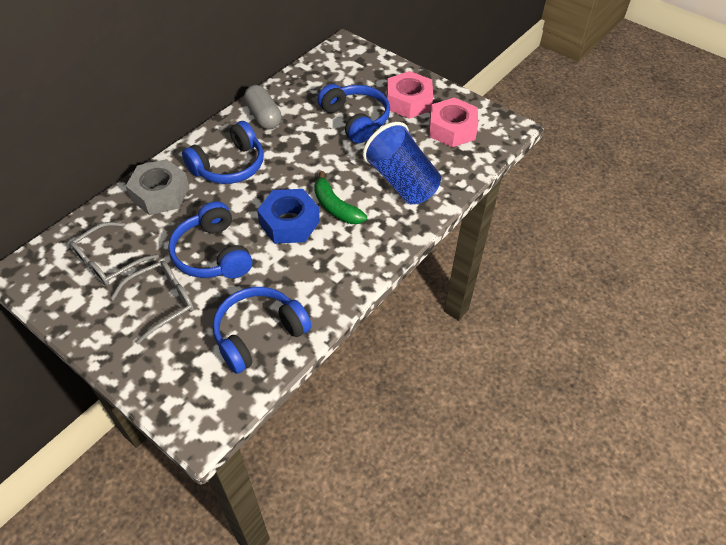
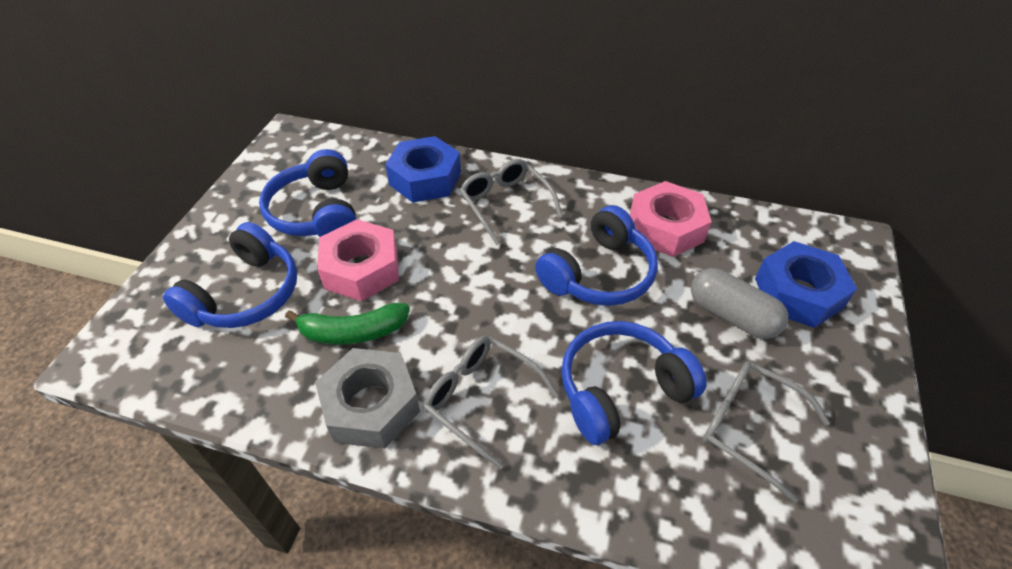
blue cup: [363,122,441,204] = 1 -> none = 0
blue nut: [257,189,320,244] = 1 -> [385,136,461,203] [755,241,857,328] = 2
grey glasses: [69,222,159,286] [110,261,194,344] = 2 -> [424,336,559,469] [459,159,563,245] [703,361,830,503] = 3

